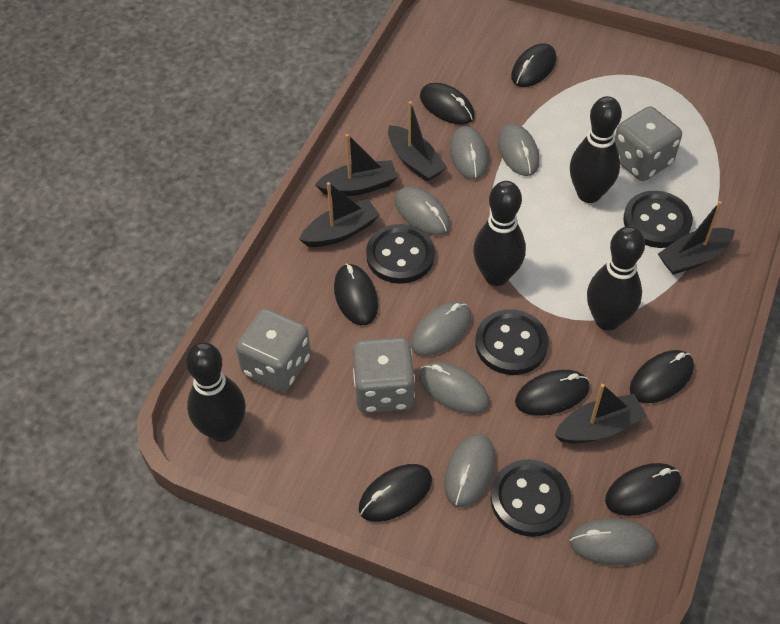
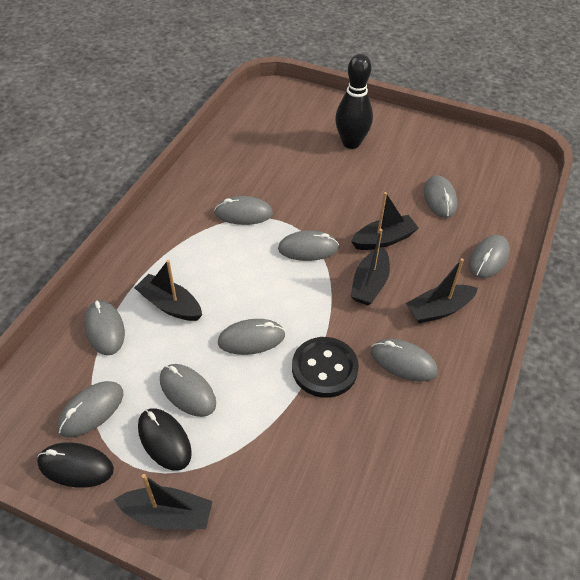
black bowling pin: [186,342,246,442] [473,181,526,286] [570,96,622,203] [587,226,645,330] = 4 -> [335,54,373,149] = 1
black button: [366,224,435,284] [475,309,549,375] [490,459,571,537] [623,191,693,248] = 4 -> [292,337,359,398] = 1
black mouse: [334,264,378,325] [359,464,432,522] [420,83,475,125] [511,44,556,87] [515,370,590,416] [605,463,681,516] [630,350,694,403] = 7 -> [37,442,114,488] [138,408,192,471] = 2
grey dice: [236,309,311,392] [353,338,415,413] [615,106,682,181] = 3 -> none = 0
grey mouse: [395,186,450,236] [411,302,472,356] [419,362,489,414] [444,434,495,507] [450,126,489,179] [498,124,540,176] [569,518,656,565] = 7 -> [58,381,123,438] [85,300,125,355] [160,364,216,417] [214,196,273,225] [218,319,285,355] [278,230,339,261] [371,339,438,382] [424,175,457,218] [469,235,510,278] = 9

